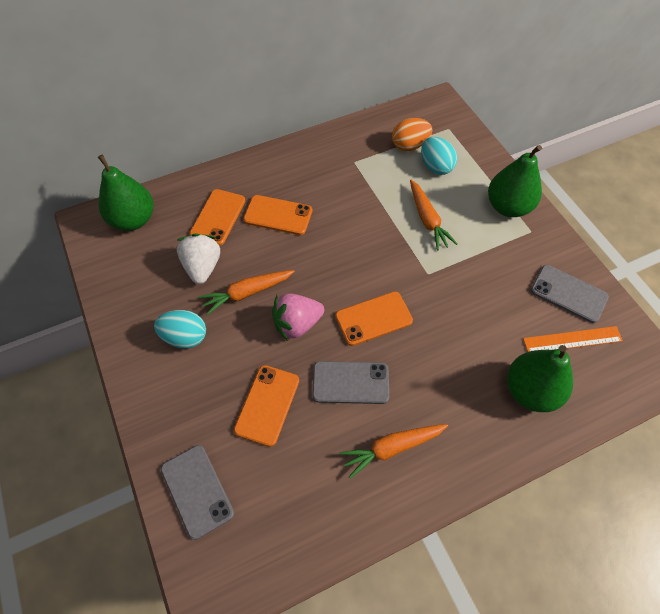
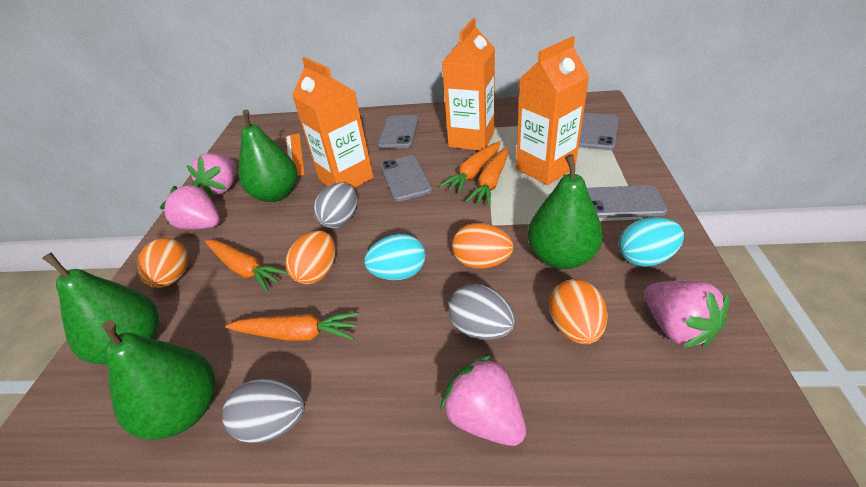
green pear: [98,154,154,231] [488,145,542,217] [507,345,573,412] = 3 -> [42,253,159,365] [102,320,215,440] [239,110,297,202] [528,154,603,269] = 4
grey egg: none = 0 -> [222,378,305,443] [313,182,357,228] [448,284,515,340] = 3
grey phone: [161,445,234,540] [312,361,389,404] [531,265,609,323] = 3 -> [378,115,418,149] [380,155,432,202] [579,113,618,150] [587,185,667,218] = 4
orange carrot: [199,270,295,315] [339,424,448,479] [410,180,457,251] = 3 -> [205,240,288,292] [225,312,359,341] [439,141,501,194] [465,147,508,206] = 4
orange carton: none = 0 -> [292,57,373,188] [442,18,495,151] [516,36,589,185] = 3
orange egg: [392,118,432,151] = 1 -> [137,238,189,288] [285,231,336,285] [452,223,513,269] [549,279,607,344] = 4
orange phone: [189,189,245,246] [234,365,299,447] [243,195,312,235] [335,292,413,346] = 4 -> none = 0
pink strawberry: [272,293,324,341] = 1 -> [160,183,220,230] [187,153,236,198] [440,354,526,446] [644,281,730,349] = 4
white strawberry: [177,234,220,284] = 1 -> none = 0

